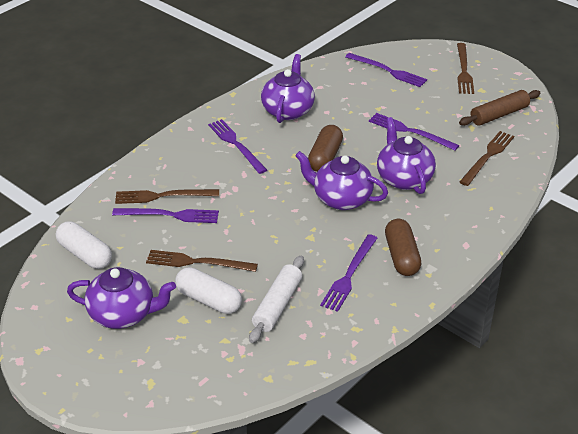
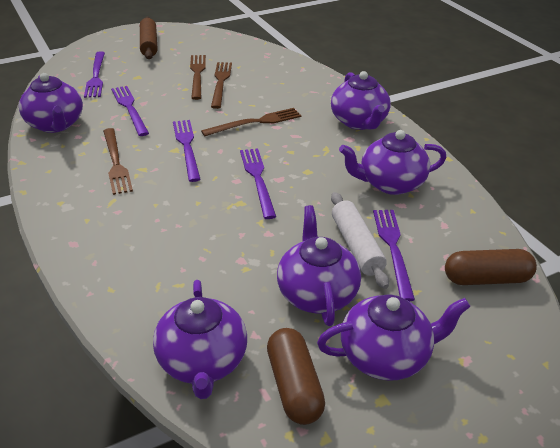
purple teapot: [67,267,176,329] [261,54,315,123] [295,151,388,210] [377,117,436,194] = 4 -> [19,73,83,133] [153,280,247,399] [277,205,361,326] [317,295,470,381] [331,71,391,130] [339,130,447,195] = 6
white capsule: [56,221,112,269] [175,267,242,314] = 2 -> none = 0

